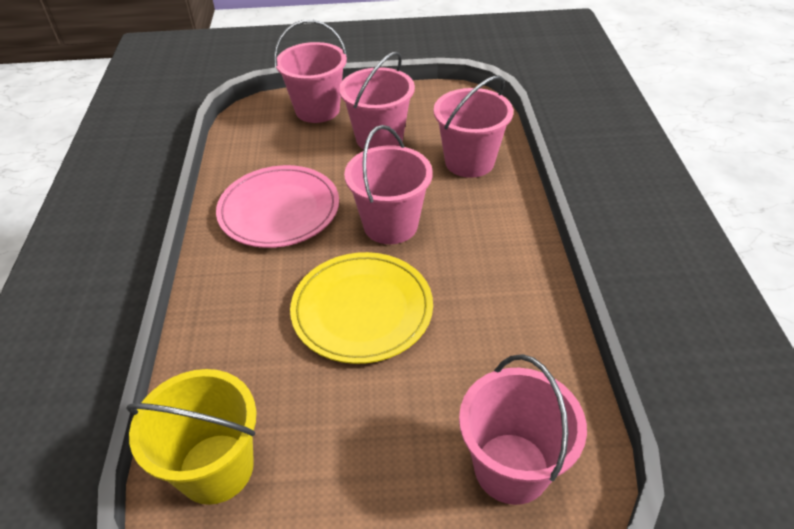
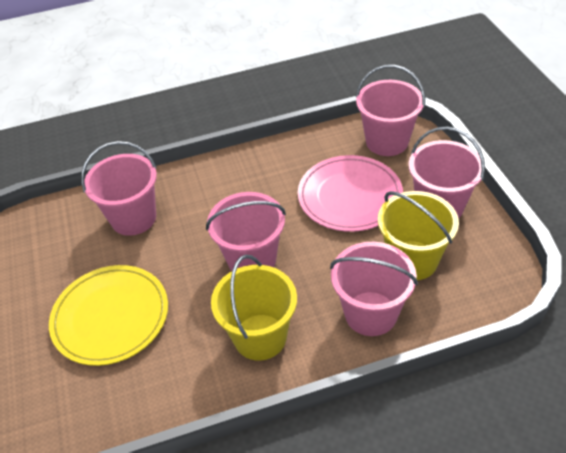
yellow bucket: [126,369,256,505] = 1 -> [211,255,297,361] [378,191,459,280] = 2

